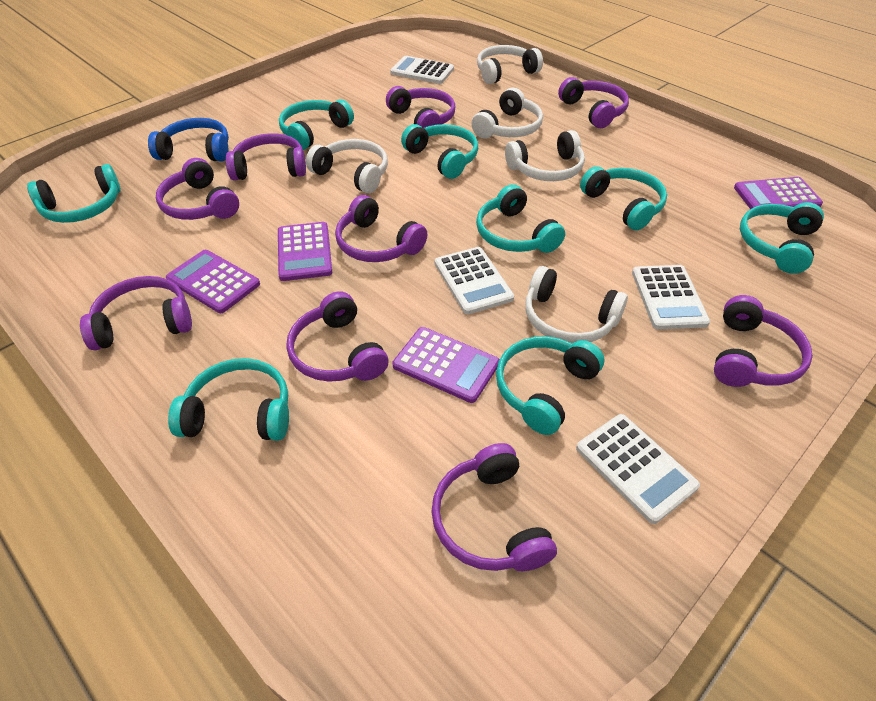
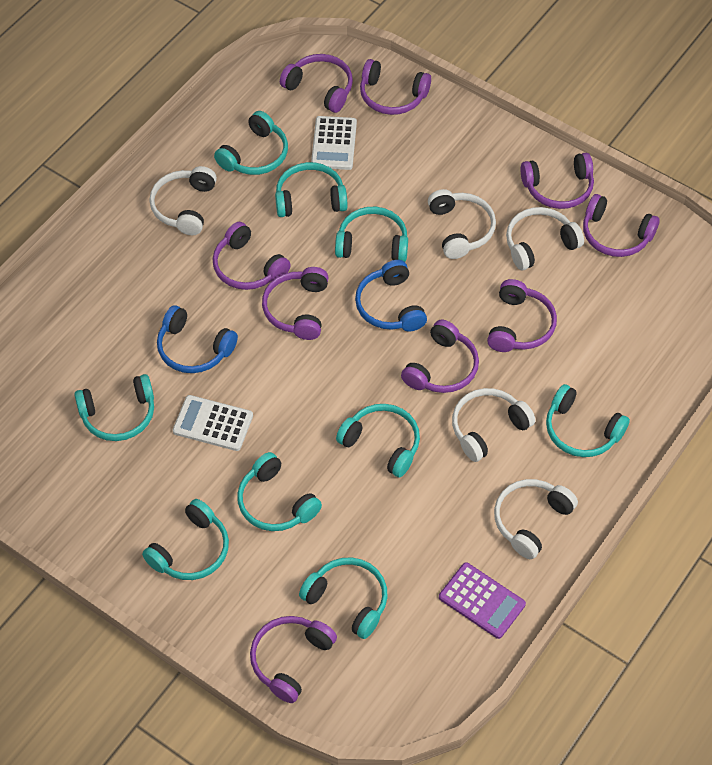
blue headphones: [148,118,229,162] = 1 -> [157,305,238,373] [355,260,427,331] = 2
purple calculator: [166,250,260,313] [278,222,332,281] [392,327,500,403] [734,177,823,209] = 4 -> [439,562,526,639] = 1
turquoise headphones: [27,164,121,223] [168,358,289,441] [279,99,354,150] [401,124,478,179] [476,184,565,253] [496,336,605,435] [580,166,667,230] [740,202,824,274] = 8 -> [74,374,154,441] [142,499,229,580] [214,111,288,175] [237,452,322,531] [275,162,348,217] [299,557,388,639] [335,207,408,262] [336,404,420,477] [546,384,630,457] = 9
white calculator: [390,56,454,84] [435,247,514,314] [576,414,700,524] [632,265,710,330] = 4 -> [173,395,253,451] [311,116,357,170] = 2

